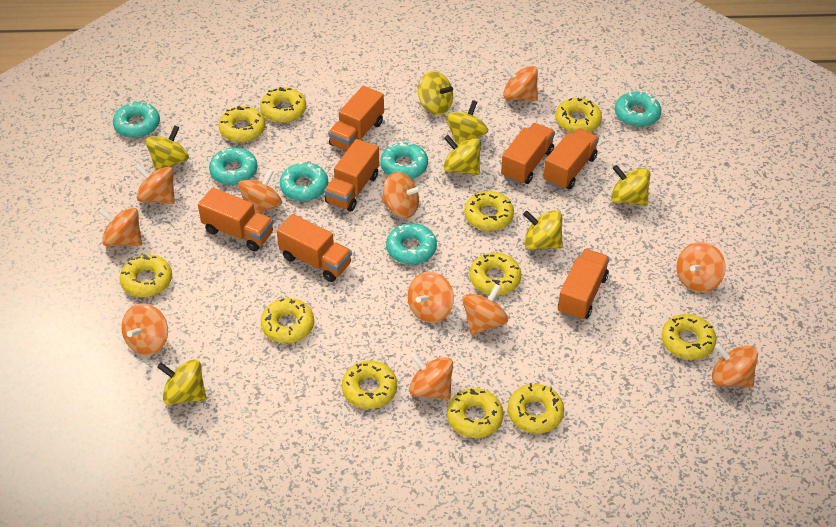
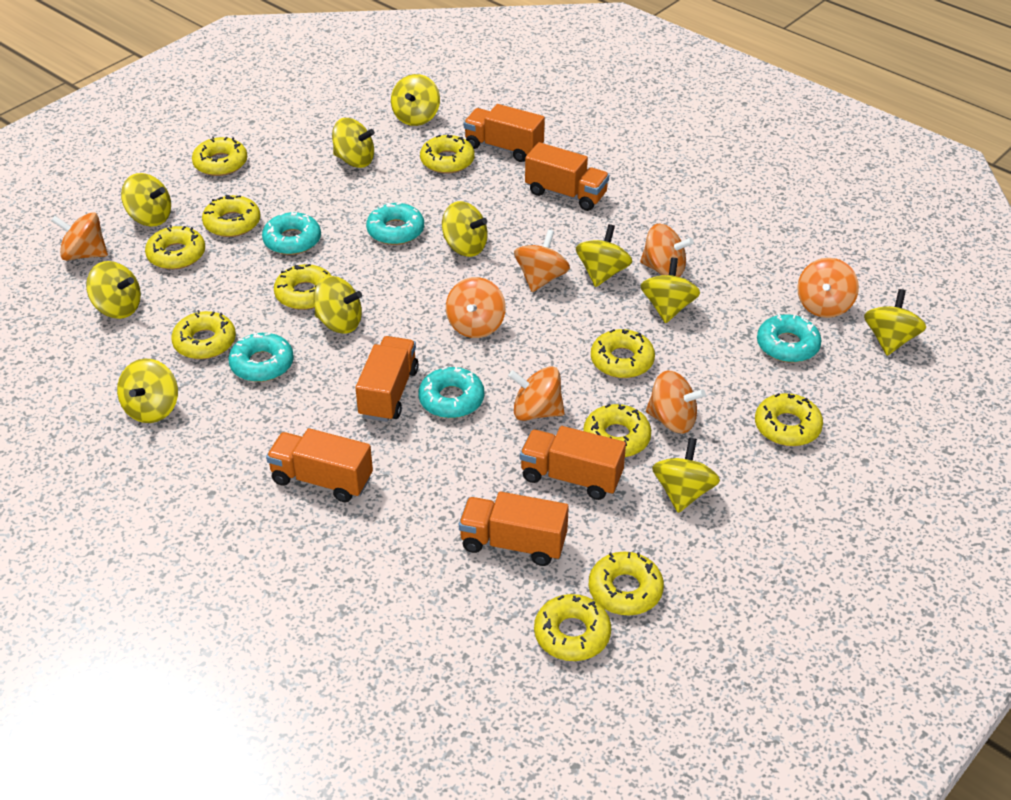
orange spinning top: [98,208,142,246] [121,303,168,355] [135,164,175,204] [238,169,282,213] [382,172,422,218] [407,272,454,323] [409,353,453,400] [462,284,508,335] [503,65,538,101] [676,242,726,292] [712,343,758,388] = 11 -> [51,212,108,261] [446,277,506,338] [508,366,565,421] [514,230,570,292] [640,223,694,277] [646,370,706,433] [797,258,859,318] = 7
orange truck: [198,188,273,251] [277,214,352,282] [324,139,379,212] [328,86,384,151] [501,123,555,184] [543,128,599,190] [558,249,610,321] = 7 -> [266,428,373,502] [355,336,419,422] [459,492,569,566] [464,104,545,162] [520,426,626,500] [525,142,609,211] = 6
turquoise donut: [113,101,160,138] [209,147,258,185] [280,162,328,201] [380,142,428,179] [386,223,437,264] [615,91,661,127] = 6 -> [228,333,294,382] [262,212,321,255] [366,202,424,245] [419,366,484,418] [757,313,822,363] = 5
yellow spinning top: [145,125,189,171] [157,359,206,405] [418,71,453,115] [444,135,481,175] [445,100,488,145] [523,210,563,249] [611,165,650,206] = 7 -> [86,261,141,319] [117,359,178,423] [121,173,171,226] [313,276,362,334] [332,118,375,168] [391,74,440,126] [442,201,488,257] [576,224,632,287] [640,258,700,323] [652,438,720,513] [864,289,926,356] = 11

